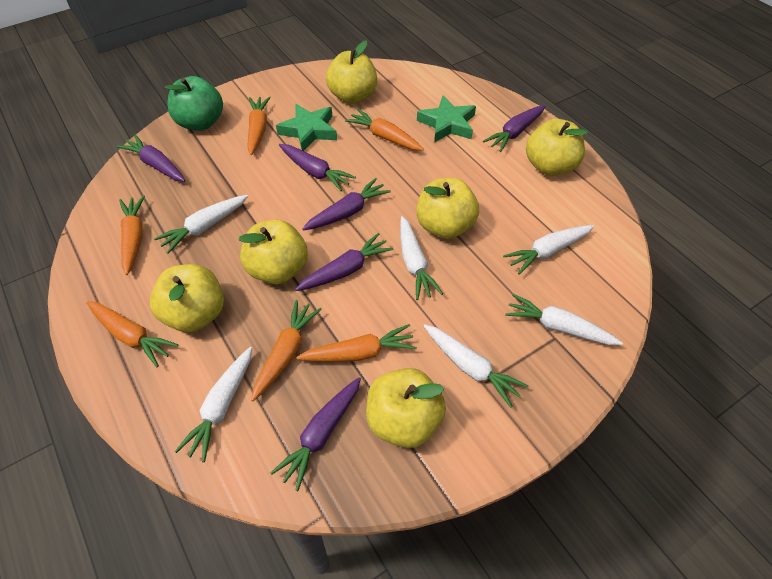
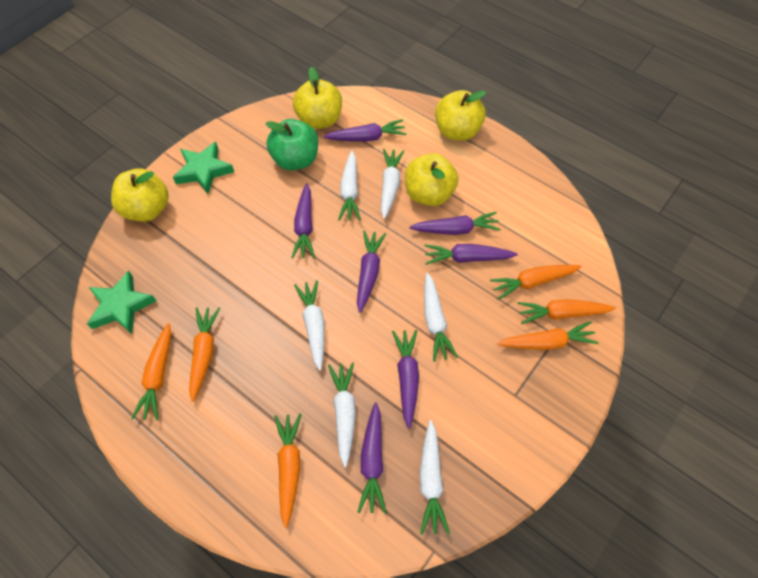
purple carrot: [117,135,185,182] [270,377,361,491] [279,144,356,191] [295,233,394,291] [302,178,391,231] [483,105,545,152] = 6 -> [291,183,315,258] [323,119,406,142] [357,230,386,313] [357,402,386,514] [392,330,419,429] [409,212,501,235] [424,244,518,265] = 7
yellow apple: [150,264,224,332] [239,220,308,284] [326,40,377,104] [366,368,446,448] [416,178,479,239] [526,119,588,176] = 6 -> [111,168,169,222] [293,66,342,129] [405,153,459,206] [435,90,486,141] = 4

